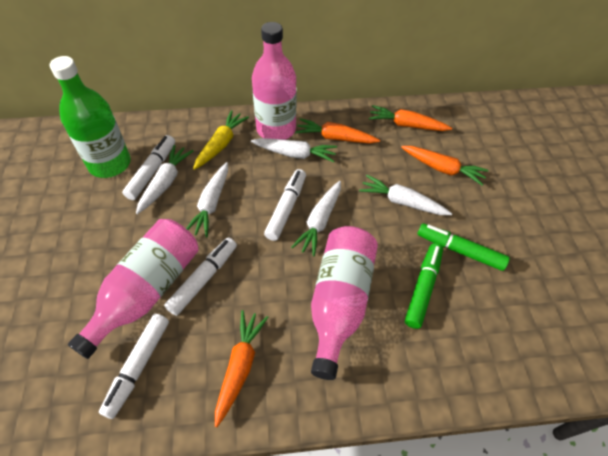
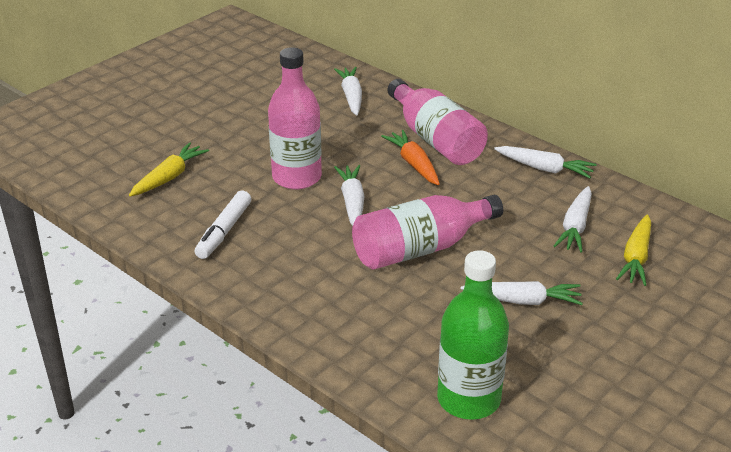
green marker: [405,243,443,329] [418,223,510,271] = 2 -> none = 0
orange carrot: [215,310,268,427] [295,118,380,144] [369,105,452,131] [401,146,489,186] = 4 -> [381,130,440,185] = 1
white marker: [99,314,169,419] [122,135,175,200] [164,238,237,316] [264,169,306,241] = 4 -> [195,190,251,259] = 1
yellow carrot: [193,110,249,170] = 1 -> [129,142,209,197] [616,215,651,286] = 2

